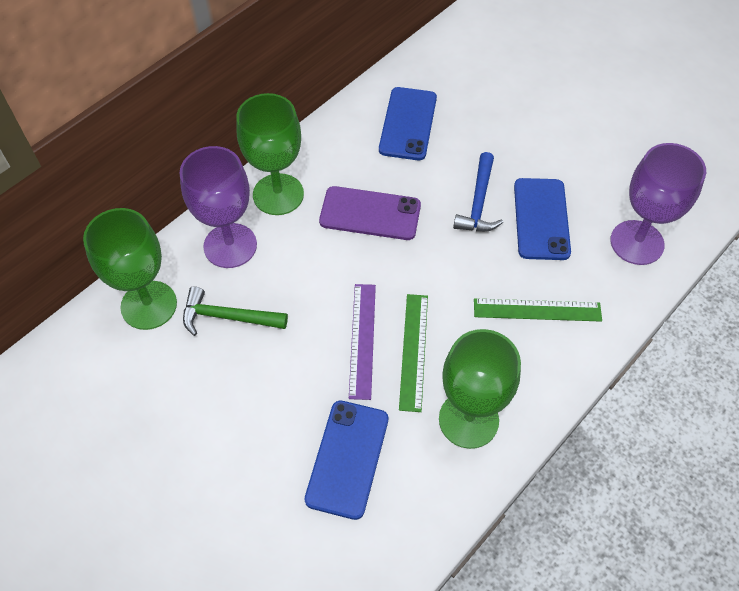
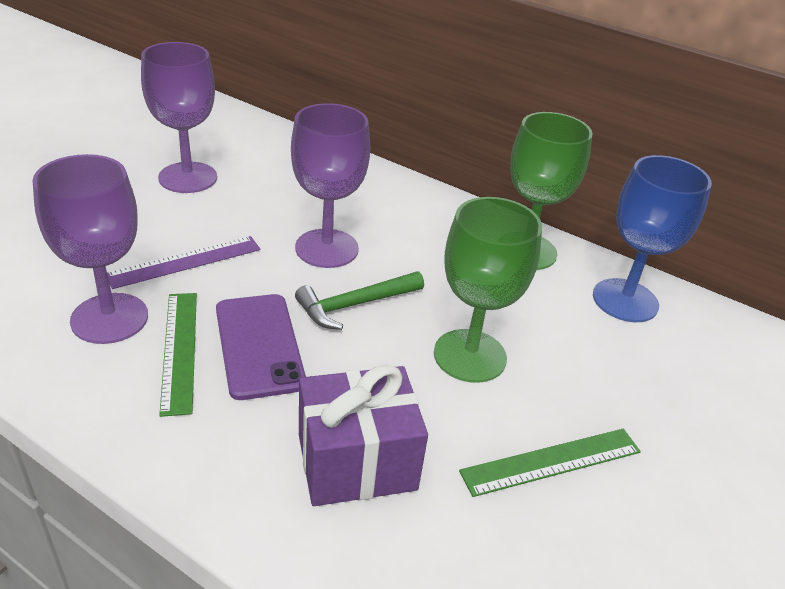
blue goblet: none = 0 -> [593,155,712,322] = 1
blue hammer: [453,152,503,232] = 1 -> none = 0
blue phone: [304,401,388,520] [379,87,437,160] [514,178,571,260] = 3 -> none = 0
green goblet: [83,208,177,330] [236,93,304,215] [439,329,521,449] = 3 -> [434,197,542,383] [510,112,593,270] = 2
purple gift: none = 0 -> [299,364,428,506] = 1
purple goblet: [180,146,257,268] [610,143,706,265] = 2 -> [33,154,148,344] [141,42,217,193] [291,103,370,268] = 3

